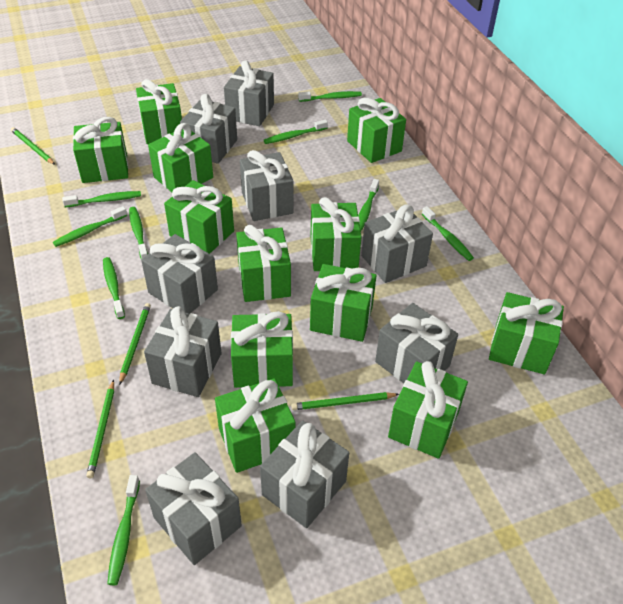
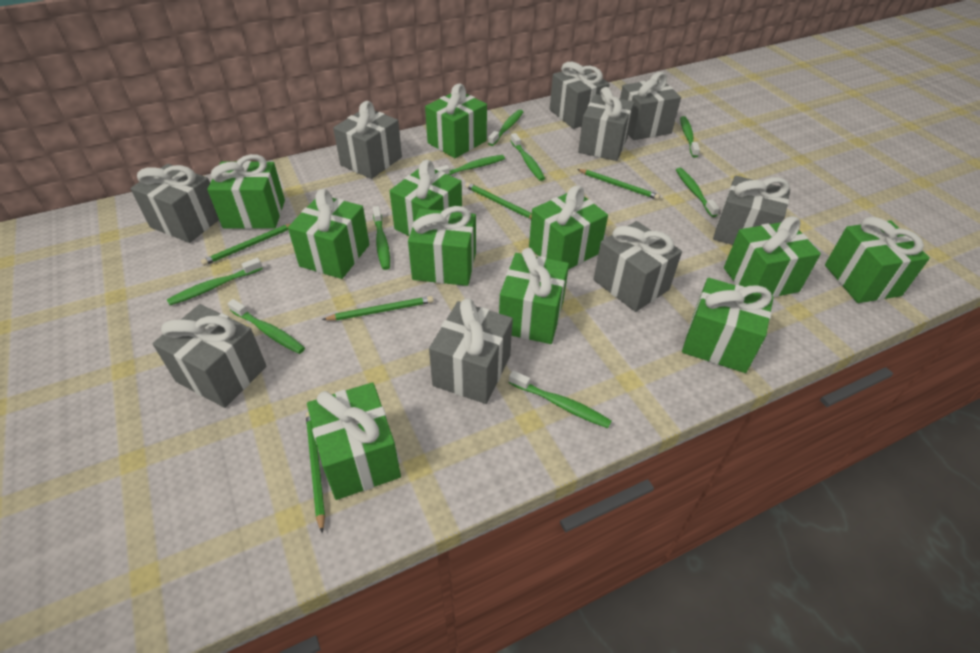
green gift: [73,117,128,183] [136,79,182,144] [148,123,213,192] [164,180,234,254] [215,378,295,473] [231,311,293,388] [236,225,291,302] [310,197,361,271] [310,264,376,342] [347,98,406,163] [388,361,468,459] [489,292,564,374] = 12 -> [207,154,285,229] [288,189,370,279] [307,382,401,500] [390,160,462,236] [408,206,476,286] [425,83,487,158] [499,248,569,344] [529,185,608,270] [682,278,773,373] [724,216,821,298] [825,217,930,303] = 11
green pencil: [11,127,55,165] [86,380,114,478] [119,303,151,385] [291,392,399,410] = 4 -> [201,224,290,266] [306,411,325,533] [322,296,433,321] [465,182,532,219] [577,169,660,200] = 5

